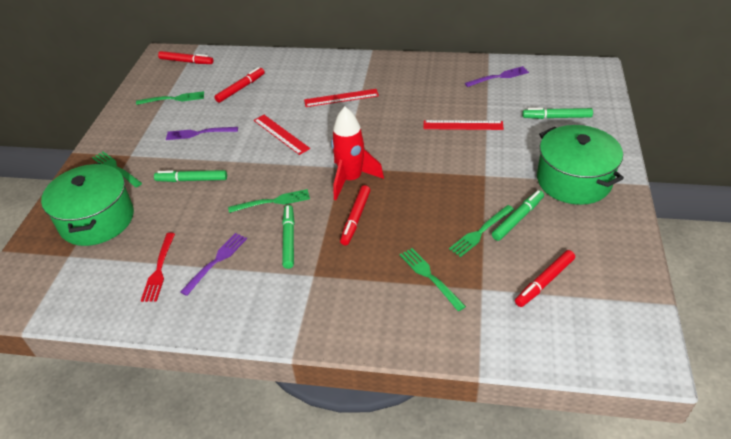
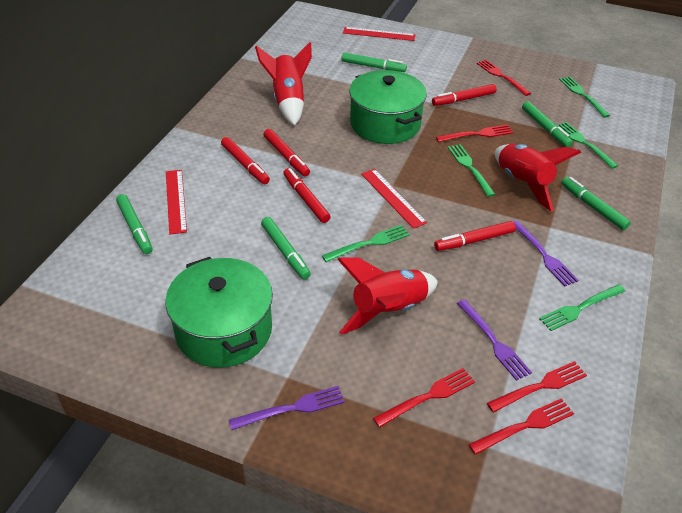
green marker: [154,170,227,182] [282,205,295,269] [492,190,544,241] [522,108,593,119] = 4 -> [116,194,153,254] [261,217,311,280] [341,53,407,72] [522,101,573,147] [561,177,631,230] = 5
red fork: [141,233,175,302] = 1 -> [373,368,475,428] [436,125,513,142] [469,398,574,455] [477,60,531,96] [487,361,587,413] = 5
red marker: [158,51,213,64] [214,67,265,103] [340,185,370,245] [515,250,575,307] = 4 -> [221,137,270,184] [263,129,310,177] [283,168,331,223] [432,84,497,106] [434,221,516,251] = 5
red rocket: [331,107,384,200] = 1 -> [255,42,312,126] [337,257,438,335] [495,144,581,212] = 3

